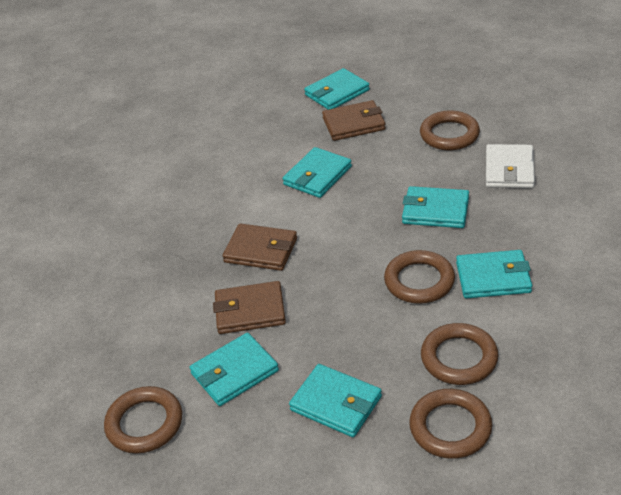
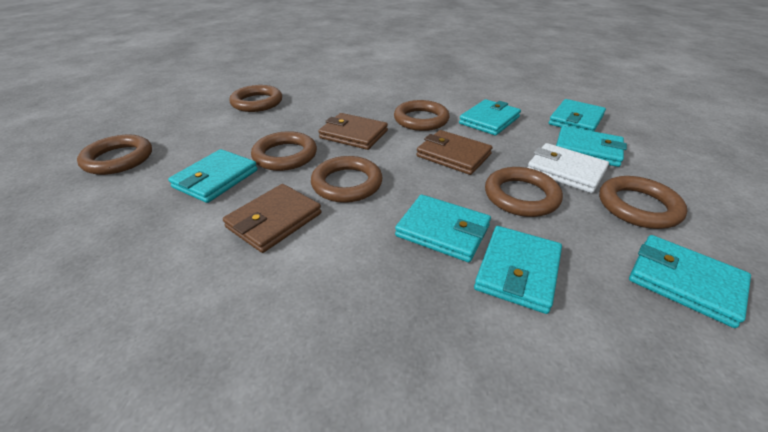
brown ring: [104,386,182,454] [384,250,455,304] [409,389,492,459] [420,110,480,150] [421,323,498,385] = 5 -> [77,135,152,175] [229,85,282,112] [251,131,317,171] [311,156,383,203] [394,100,450,131] [485,167,563,217] [599,176,688,229] = 7
turquoise wallet: [189,333,279,406] [283,147,352,198] [289,364,382,437] [304,68,370,110] [402,186,469,228] [456,250,532,299] = 6 -> [168,149,258,203] [395,195,491,262] [459,99,521,135] [474,226,562,314] [549,99,606,131] [556,126,627,167] [629,235,751,328] = 7

